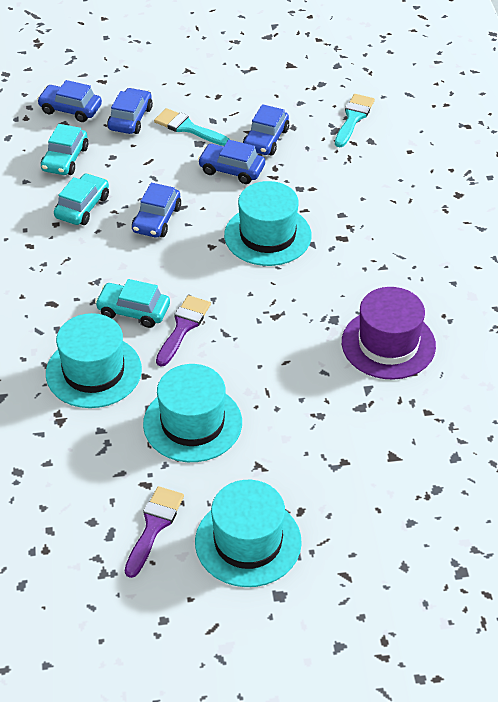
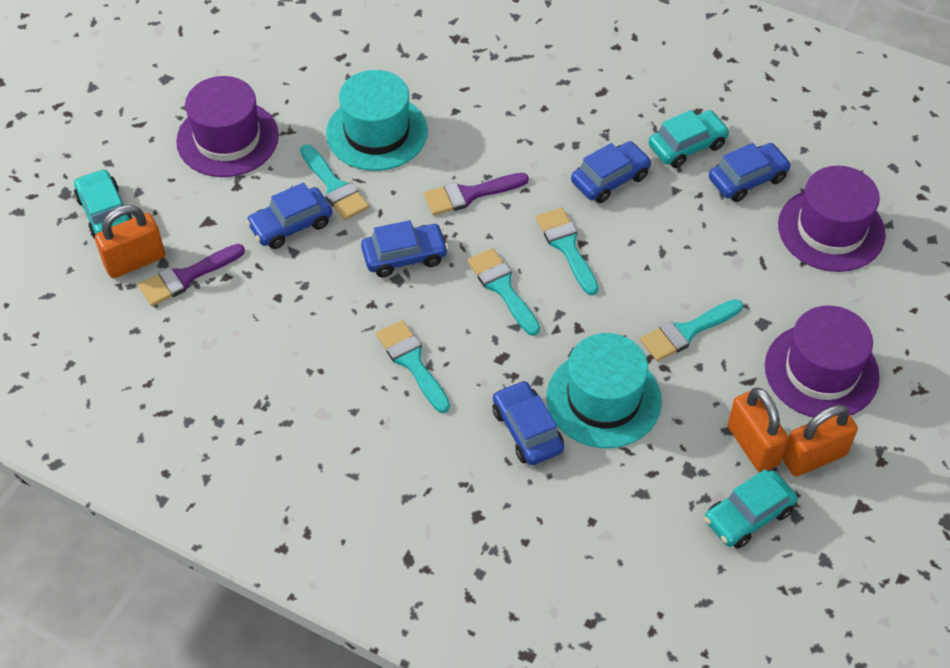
orange padlock: none = 0 -> [95,205,165,278] [728,388,789,472] [782,405,858,476] = 3
purple hat: [342,287,436,380] = 1 -> [176,76,279,177] [765,305,880,417] [778,166,886,272] = 3
turquoise brush: [154,108,230,146] [335,94,375,147] = 2 -> [300,144,369,220] [376,320,450,413] [467,248,540,336] [536,207,599,295] [640,299,743,361] = 5
turquoise hat: [46,313,142,408] [143,364,242,462] [195,480,302,587] [224,181,312,266] = 4 -> [326,70,428,171] [547,333,662,448] = 2

